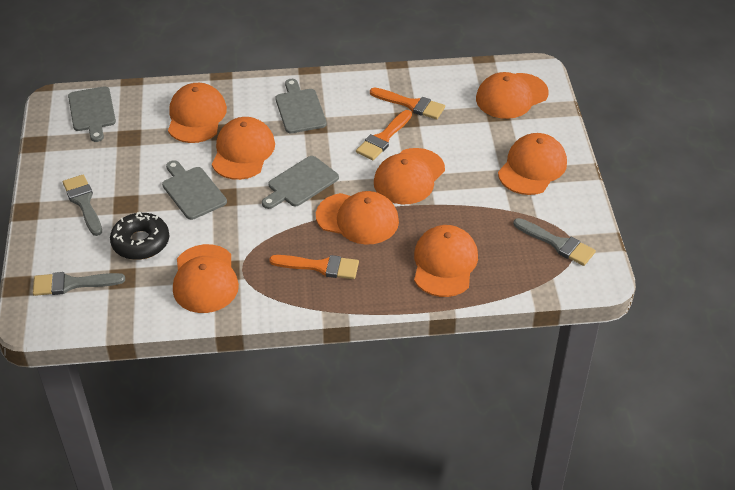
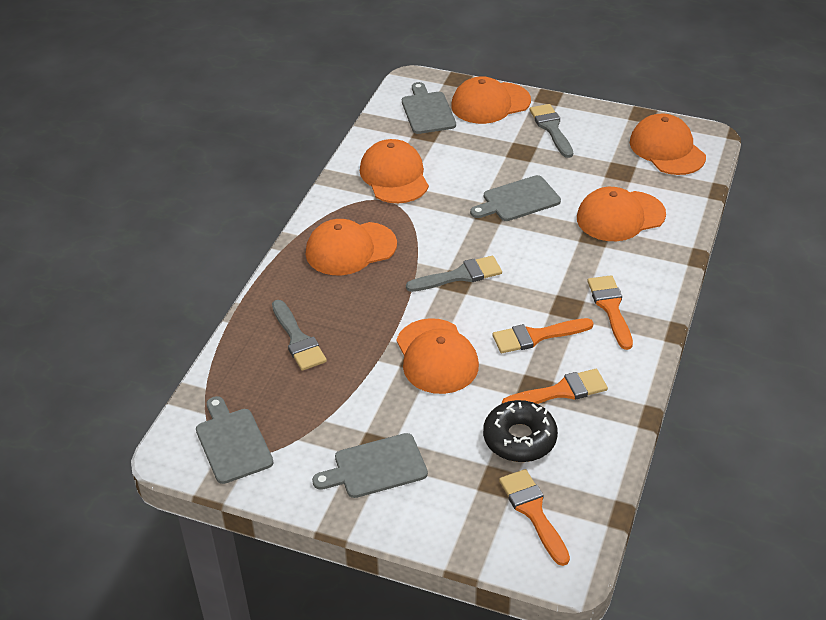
orange brush: [269,255,359,279] [356,110,412,160] [370,88,445,119] = 3 -> [492,318,593,353] [499,469,570,566] [502,369,608,404] [588,275,633,350] = 4
orange cap: [168,83,227,143] [173,244,239,313] [212,117,275,180] [316,191,399,245] [374,148,445,204] [414,225,478,297] [476,72,549,119] [498,133,567,195] = 8 -> [306,219,397,275] [360,139,429,203] [396,318,479,394] [451,76,531,124] [577,187,666,241] [630,113,706,175] = 6

